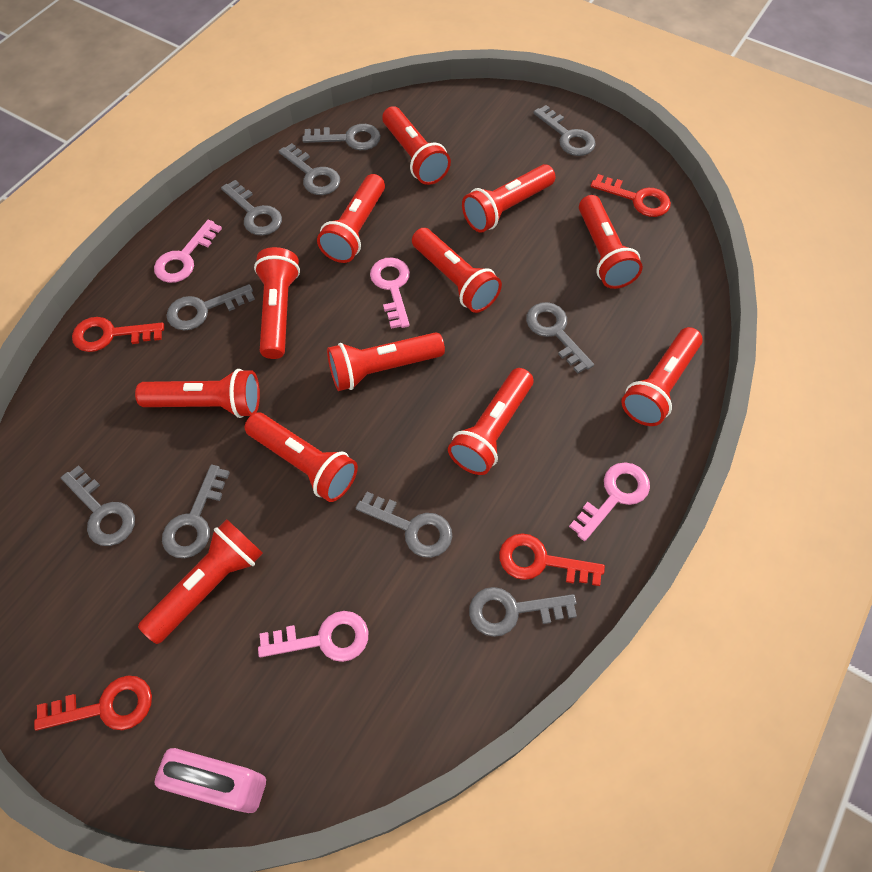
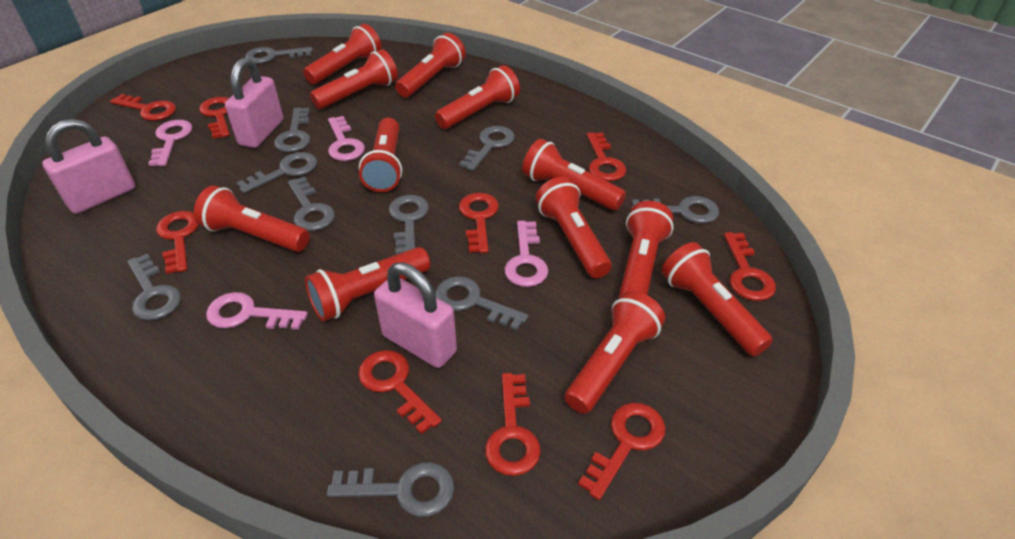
pink padlock: [154,748,266,813] = 1 -> [42,119,135,214] [225,58,284,148] [374,262,457,368] = 3
red key: [34,675,152,731] [72,317,164,352] [499,533,605,586] [590,174,671,217] = 4 -> [110,94,176,121] [156,211,199,274] [199,97,230,139] [358,350,442,434] [459,193,499,253] [485,373,541,476] [578,403,666,500] [587,132,626,181] [724,232,776,301] = 9

